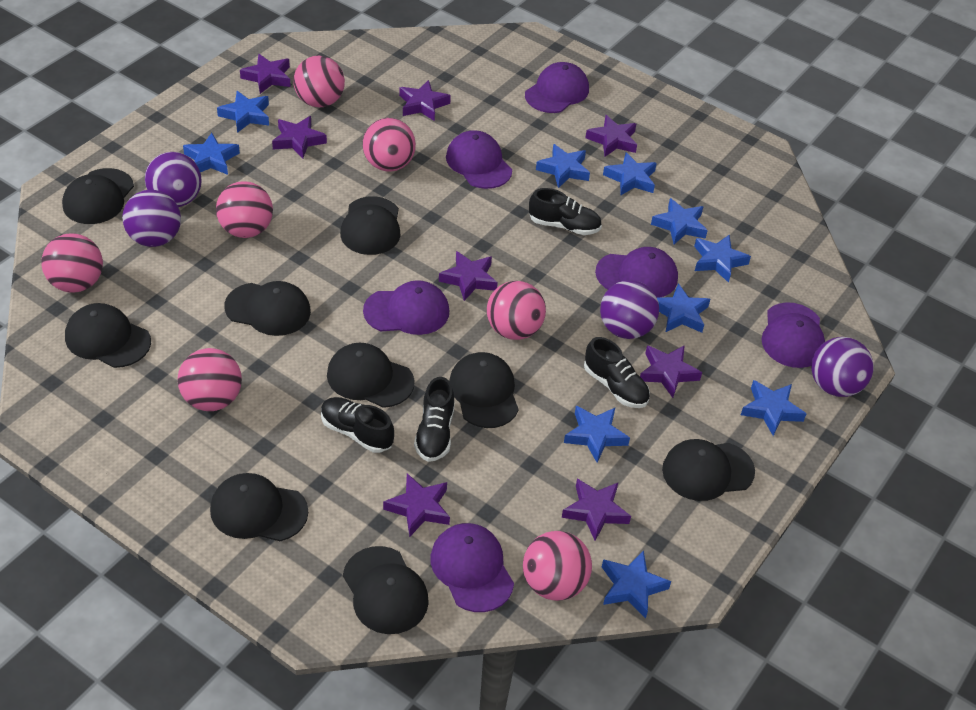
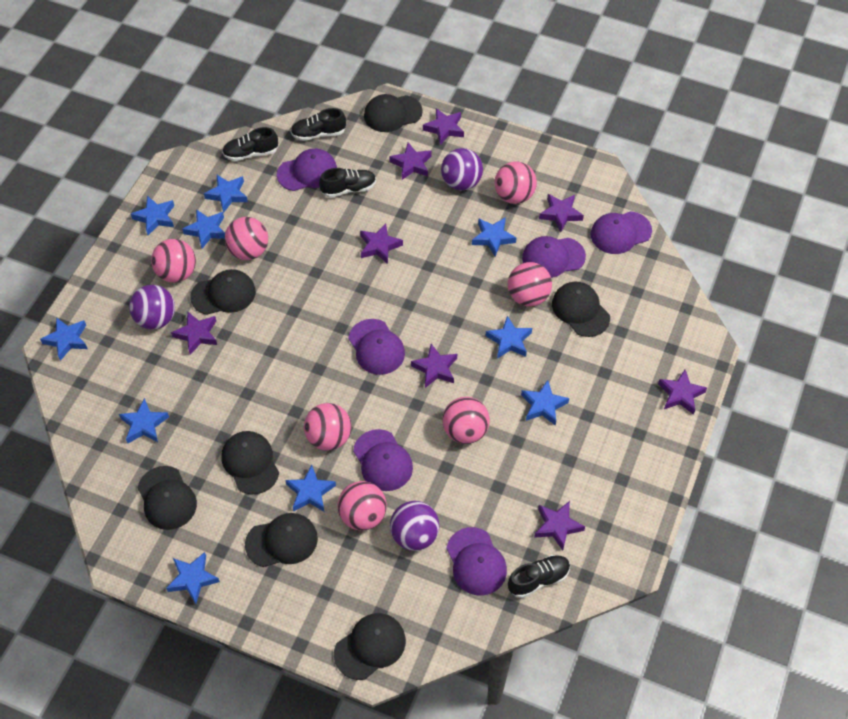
black cap: [62,168,134,224] [65,303,151,368] [210,473,308,541] [224,281,311,336] [327,343,415,408] [340,196,400,255] [343,546,429,634] [449,352,519,428] [662,439,755,501] = 9 -> [138,466,197,530] [190,269,256,315] [221,431,279,494] [245,513,318,567] [334,613,406,680] [364,94,423,132] [552,282,610,337] = 7
purple ball: [122,190,181,247] [145,152,202,207] [600,280,659,339] [811,337,874,397] = 4 -> [129,285,175,330] [390,501,440,551] [441,148,483,190] = 3

